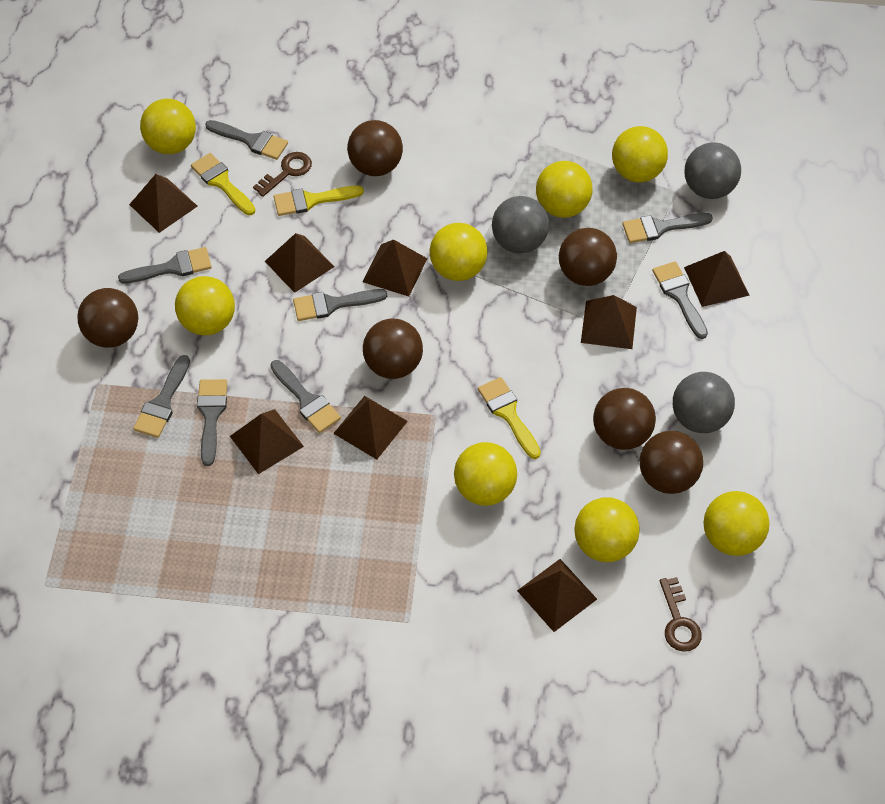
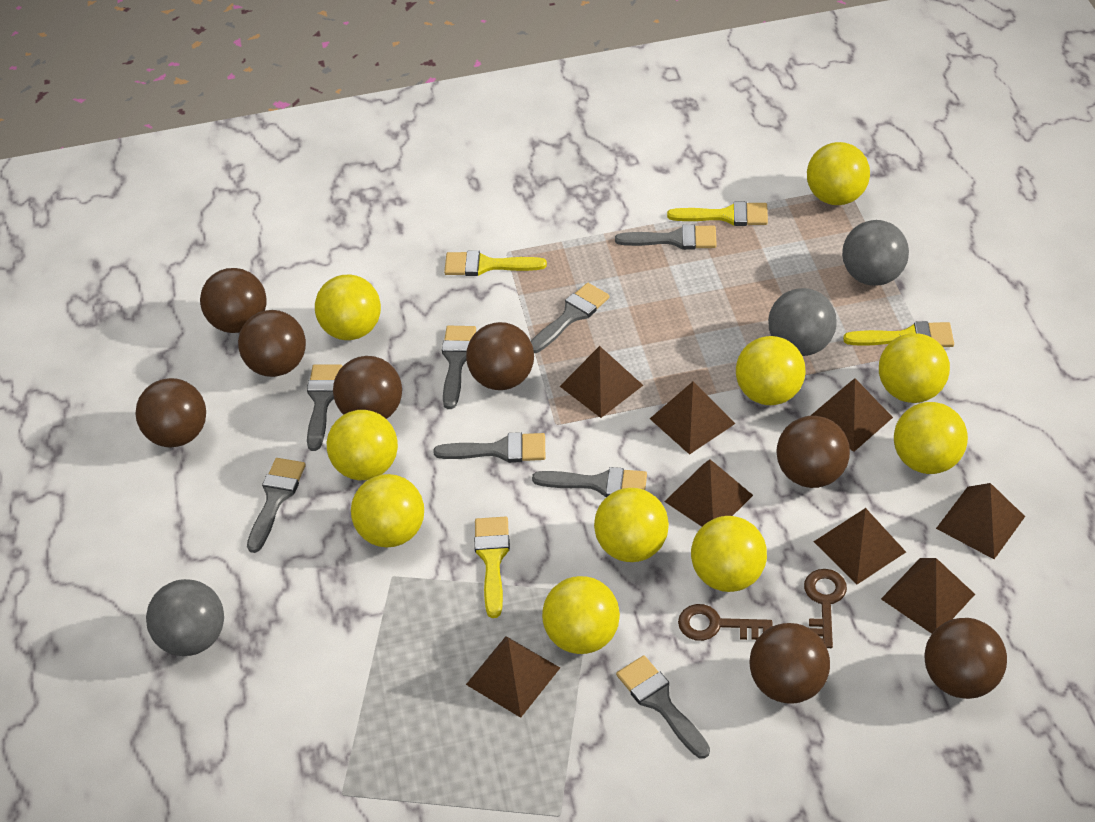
brown ball: [77,288,138,348] [347,120,403,176] [363,319,423,379] [559,228,617,286] [593,388,656,450] [640,431,703,494] = 6 -> [136,378,206,447] [200,268,267,333] [238,310,306,377] [333,356,402,419] [466,322,534,390] [749,623,830,704] [777,416,850,488] [924,618,1007,699] = 8
yellow ball: [140,99,196,154] [175,276,235,335] [429,223,488,281] [454,442,517,506] [536,161,592,218] [574,497,640,562] [612,126,668,182] [704,491,769,556] = 8 -> [315,275,381,340] [327,410,398,480] [351,474,424,548] [542,576,620,654] [594,488,669,562] [691,516,767,592] [736,336,806,405] [807,142,870,205] [879,333,950,403] [894,402,968,474] = 10
yellow brush: [191,153,256,215] [274,185,364,216] [478,377,541,459] = 3 -> [444,250,547,276] [474,517,510,618] [667,201,768,226] [843,321,954,347] = 4

